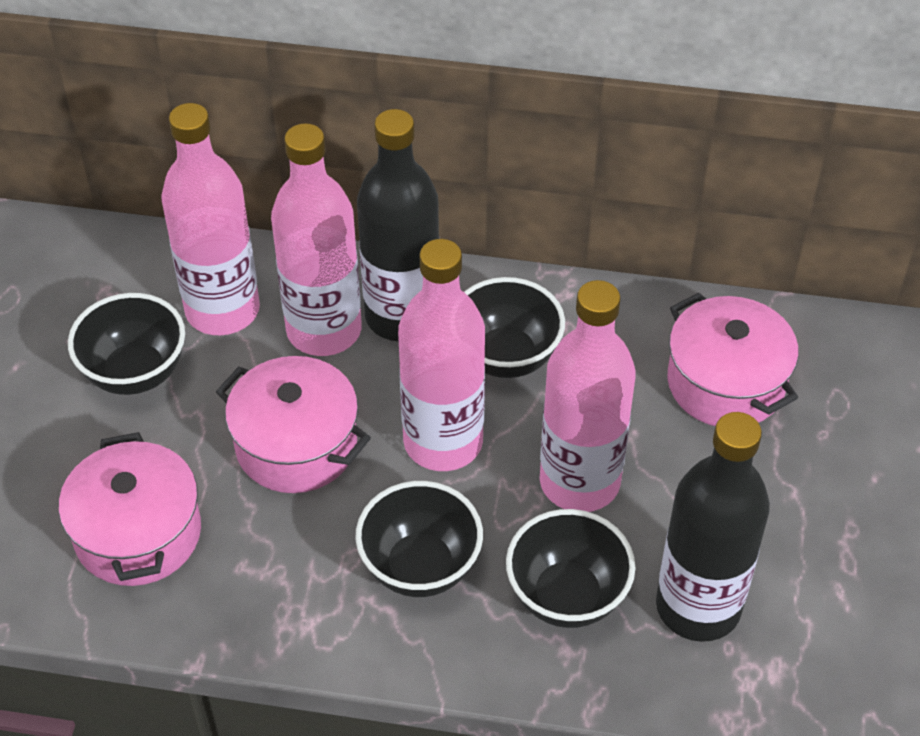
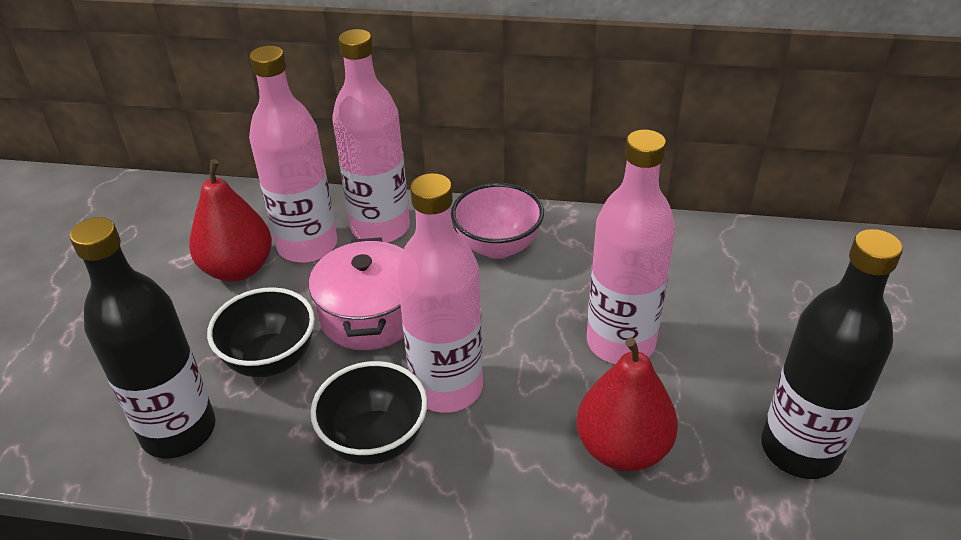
black bowl: [68,293,185,395] [355,481,483,597] [464,277,565,378] [506,509,636,628] = 4 -> [207,287,315,377] [310,361,427,465] = 2
pink bowl: none = 0 -> [451,183,544,259] = 1
pink pot: [59,432,201,586] [216,356,371,493] [667,293,799,426] = 3 -> [309,237,404,350] = 1
red pear: none = 0 -> [189,159,272,282] [576,338,678,471] = 2

